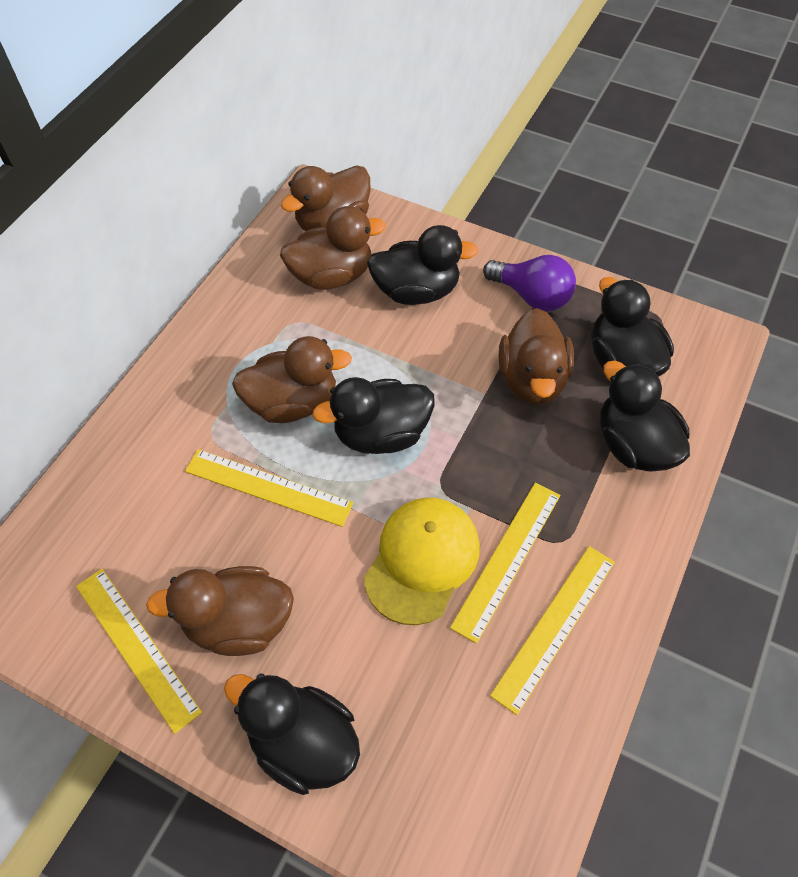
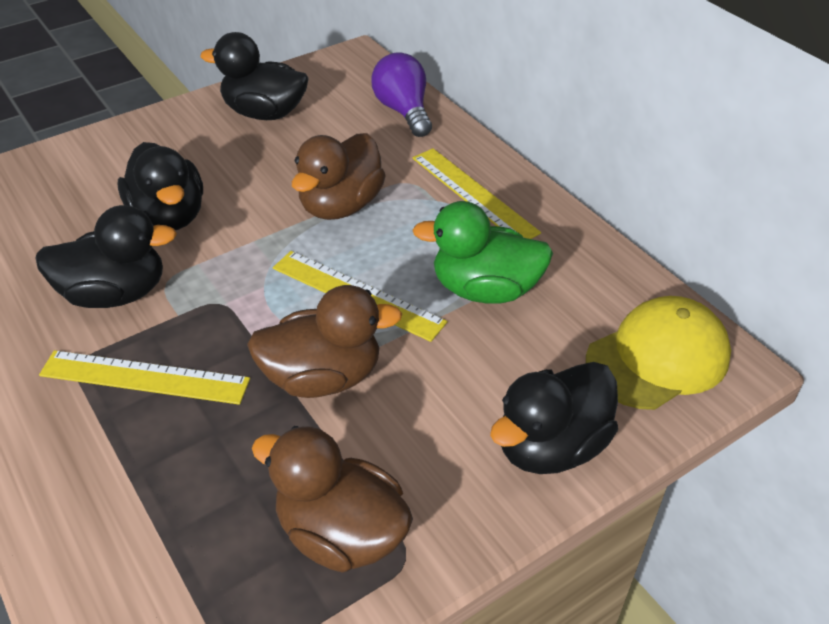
black duck: [224,673,360,795] [312,377,435,454] [367,225,479,305] [592,277,674,377] [600,361,690,472] = 5 -> [35,205,177,308] [118,142,203,230] [200,32,309,120] [490,362,618,474] = 4
brown duck: [146,566,294,656] [232,336,352,423] [280,206,386,290] [281,165,370,231] [499,308,574,405] = 5 -> [247,285,402,398] [252,426,413,573] [292,133,386,220] = 3
green duck: none = 0 -> [413,201,553,303] = 1
yellow ruler: [76,569,202,734] [185,449,354,527] [450,483,560,644] [490,546,615,715] = 4 -> [39,350,250,405] [273,251,448,342] [413,148,541,239] = 3

